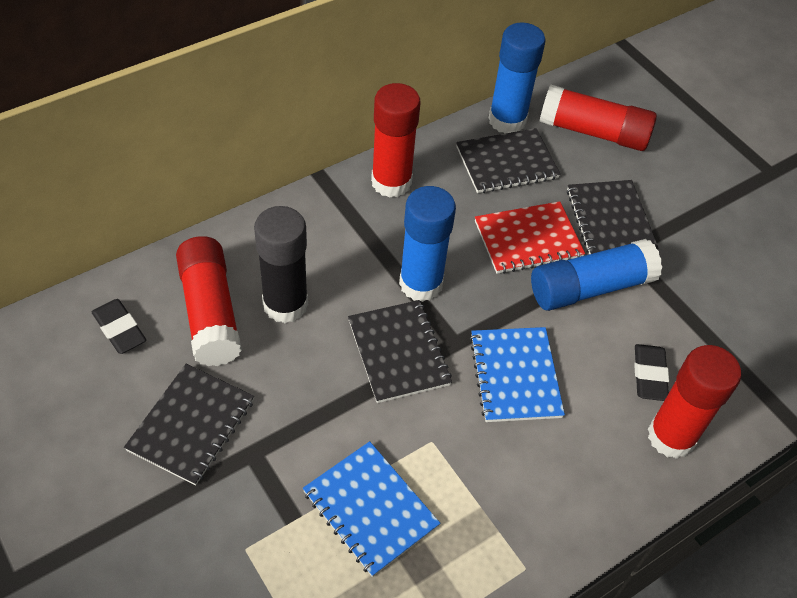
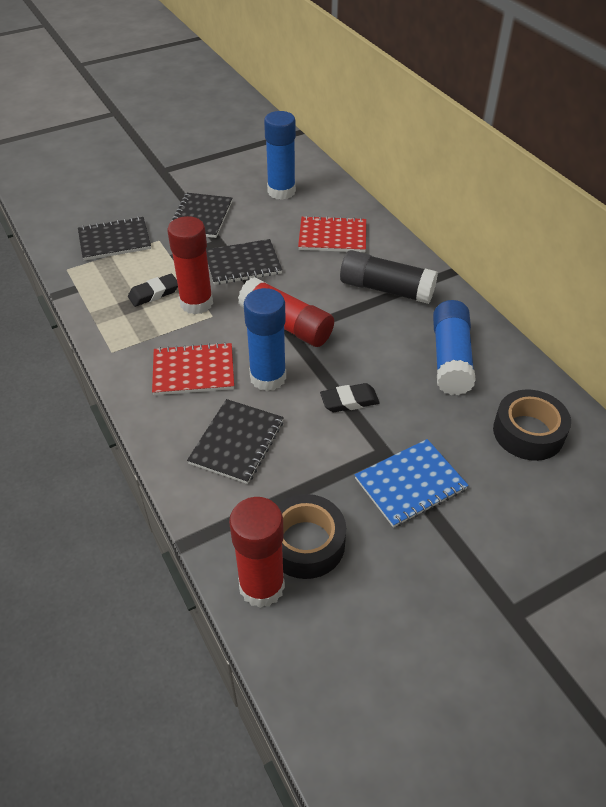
black tape: none = 0 -> [277,494,346,579] [493,389,571,461] = 2
blue notebook: [303,441,440,577] [470,327,565,422] = 2 -> [355,439,469,528] = 1
red glue stick: [176,236,242,366] [371,83,421,198] [539,85,657,151] [648,345,741,459] = 4 -> [168,216,213,314] [229,497,285,608] [238,277,334,347] = 3
red notebook: [475,201,585,274] = 1 -> [152,342,234,395] [298,216,366,252] = 2

